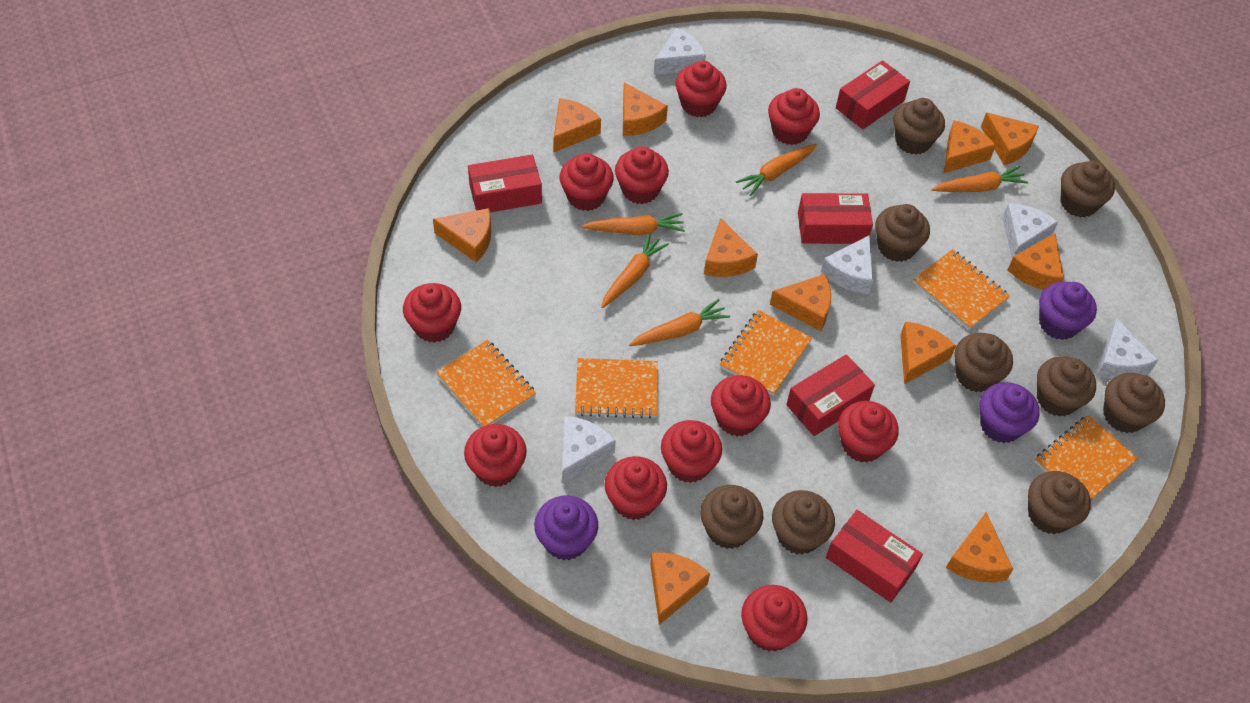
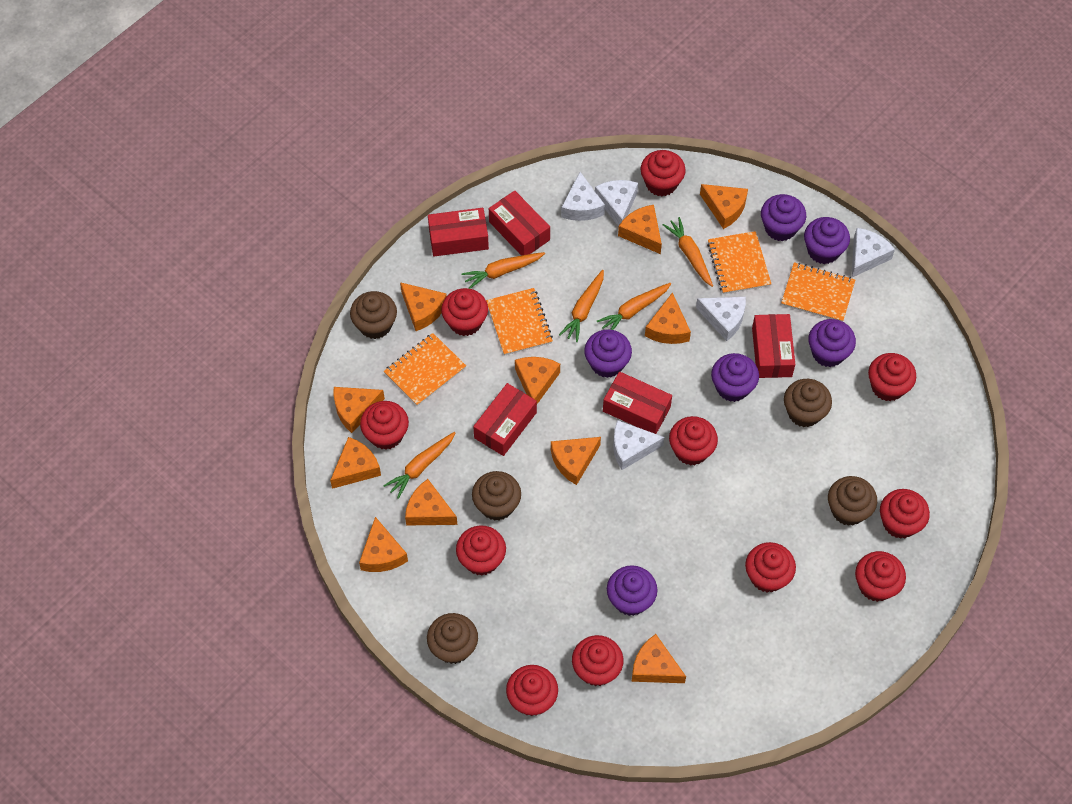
brown cupcake: [700,485,764,549] [772,490,835,555] [875,204,930,262] [893,98,945,155] [954,333,1013,392] [1028,471,1091,534] [1037,356,1096,417] [1060,161,1115,218] [1104,373,1165,433] = 9 -> [350,291,397,339] [427,613,478,664] [472,471,521,521] [784,379,832,427] [828,476,877,526] = 5
orange notebook: [436,340,536,427] [575,358,658,419] [720,310,812,396] [913,249,1010,330] [1035,415,1138,500] = 5 -> [384,333,466,406] [486,288,553,356] [707,231,771,294] [781,262,855,322] = 4
purple cupcake: [534,495,598,560] [979,382,1040,443] [1039,282,1097,340] = 3 -> [584,329,632,378] [607,565,657,616] [711,353,759,402] [761,194,806,241] [804,217,850,264] [808,319,856,367] = 6

